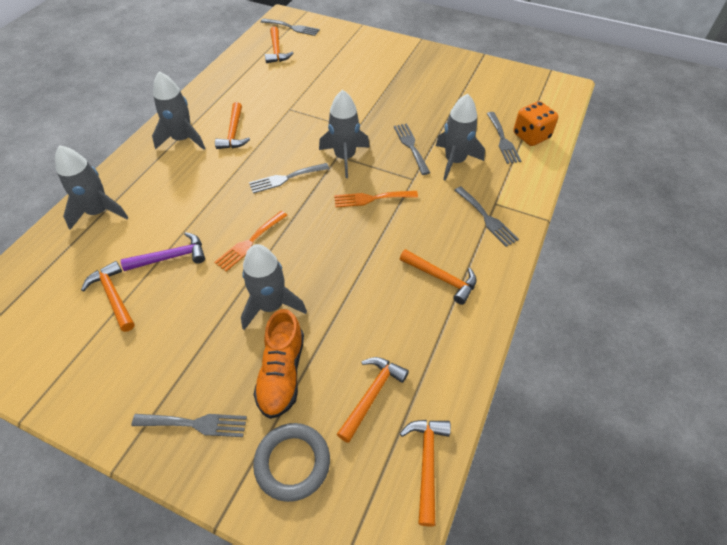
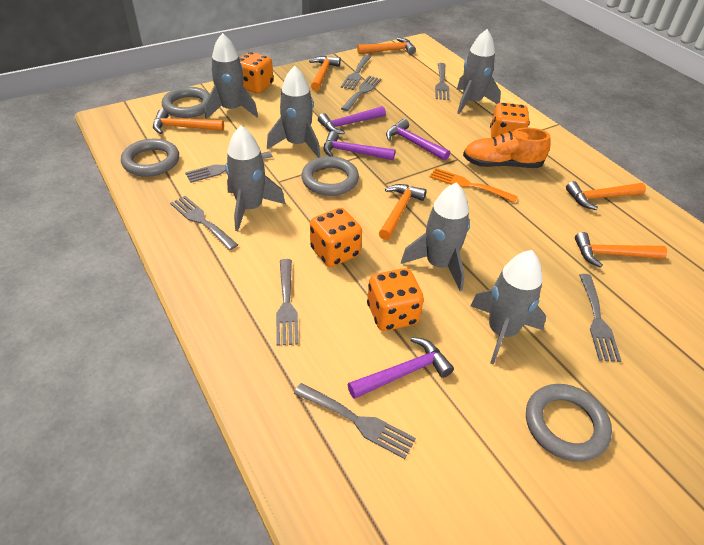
grey fork: [131,414,247,437] [249,163,329,193] [261,18,320,36] [394,123,430,175] [454,186,519,247] [486,112,521,164] = 6 -> [170,196,238,250] [185,152,273,183] [276,259,299,346] [294,383,416,459] [341,55,371,90] [341,76,381,111] [435,63,450,100] [579,274,621,362] = 8
grey ring: [253,423,330,502] = 1 -> [121,139,179,177] [162,87,210,118] [301,156,359,196] [526,384,612,462] = 4
grey rocket: [55,145,129,230] [152,72,206,150] [241,244,307,330] [319,90,370,178] [436,94,485,181] = 5 -> [205,33,258,119] [225,126,285,231] [267,66,320,158] [401,182,470,291] [457,29,501,114] [471,250,546,365] = 6
orange dice: [513,101,559,146] = 1 -> [239,52,273,93] [310,208,362,267] [367,268,424,331] [490,102,530,138] = 4
orange fork: [214,211,288,272] [334,191,418,208] = 2 -> [430,168,518,203] = 1
purple hammer: [121,232,205,271] = 1 -> [318,106,386,134] [323,131,395,160] [347,337,454,399] [386,119,450,161] = 4

